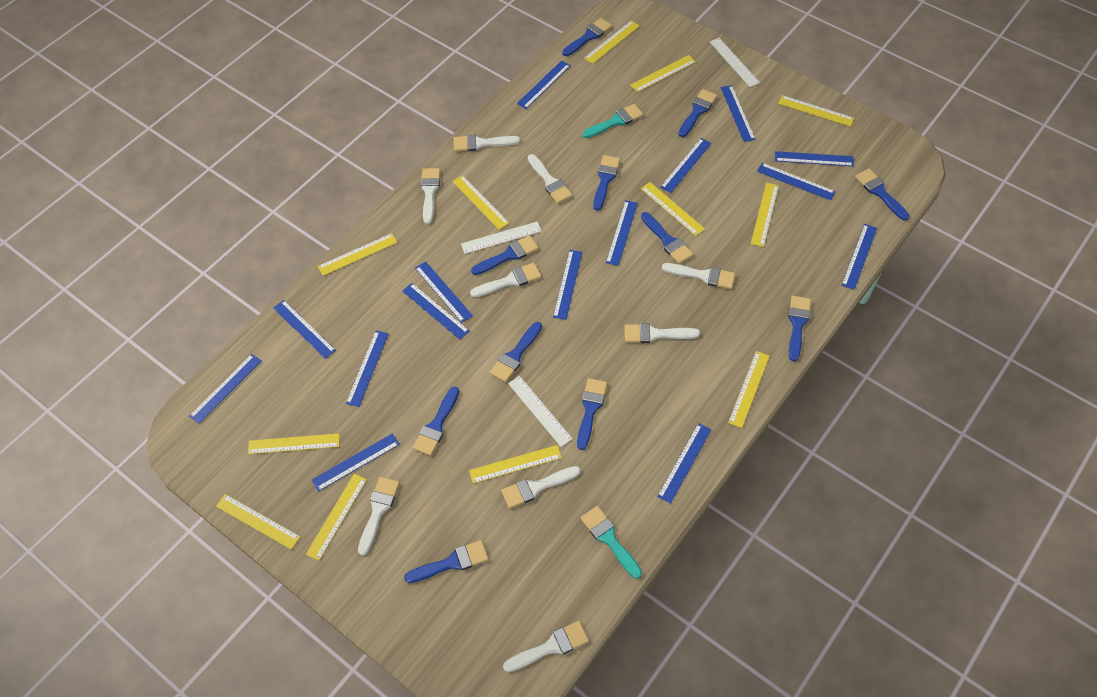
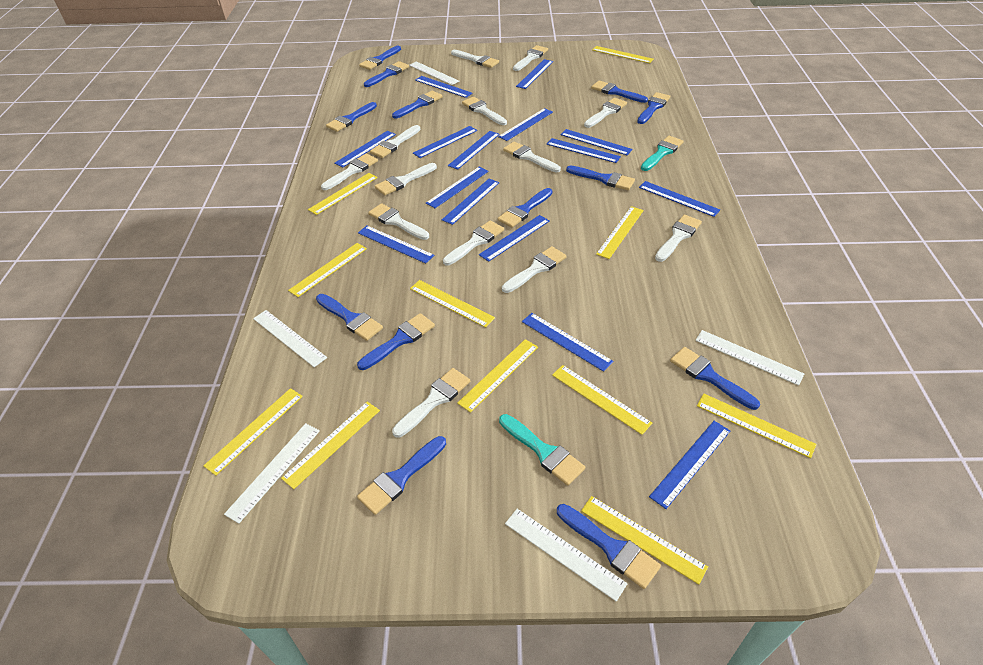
blue brush: [404,540,489,583] [413,387,459,456] [471,235,539,275] [490,322,542,382] [562,18,612,56] [577,378,607,450] [593,155,620,211] [641,212,693,264] [678,89,717,137] [788,296,811,361] [855,168,910,221] = 11 -> [316,294,383,341] [326,102,377,132] [357,313,435,370] [357,436,446,515] [359,46,401,70] [364,61,409,87] [392,90,443,118] [498,188,552,228] [557,504,661,589] [566,166,635,190] [591,81,648,103] [637,92,670,124] [670,347,760,410] = 13
white brush: [358,477,400,556] [421,168,440,224] [454,134,520,152] [470,263,541,297] [501,466,581,509] [503,621,589,672] [528,154,573,204] [624,323,700,343] [662,263,735,289] = 9 -> [321,153,378,190] [368,203,429,240] [370,125,420,158] [375,163,437,195] [392,368,470,437] [443,221,504,265] [451,50,499,68] [462,97,507,125] [502,246,567,293] [503,142,561,172] [513,45,548,71] [584,98,627,128] [655,215,702,262] = 13
white ruler: [461,221,542,254] [508,376,573,447] [710,38,760,87] = 3 -> [224,423,320,524] [253,310,327,367] [409,61,460,85] [505,509,628,601] [695,330,804,386] = 5
yellow ruler: [216,494,300,550] [248,433,340,454] [306,474,367,561] [318,233,398,276] [452,175,509,230] [469,445,562,484] [584,21,640,64] [630,55,696,92] [641,182,705,236] [728,351,770,428] [751,183,779,247] [778,95,854,127] = 12 -> [203,388,303,476] [281,401,380,489] [288,243,367,297] [308,173,378,215] [410,280,495,328] [457,339,538,413] [552,365,652,435] [581,496,708,585] [592,46,654,63] [596,206,644,259] [697,394,817,458] = 11

